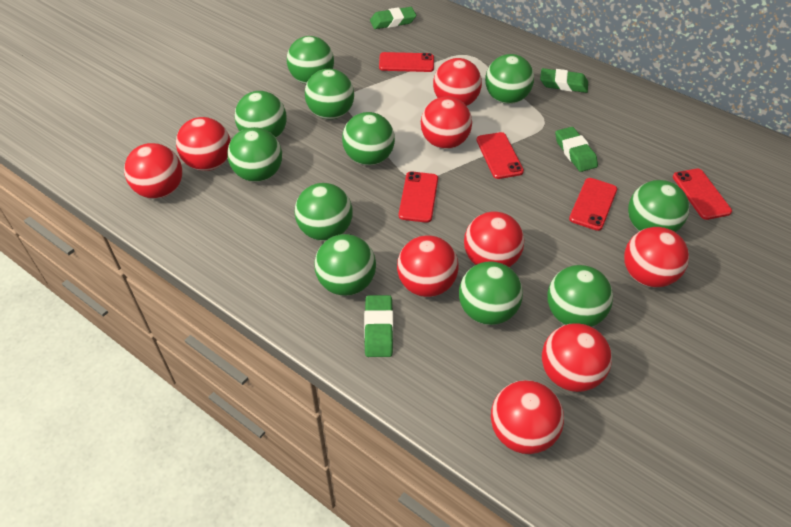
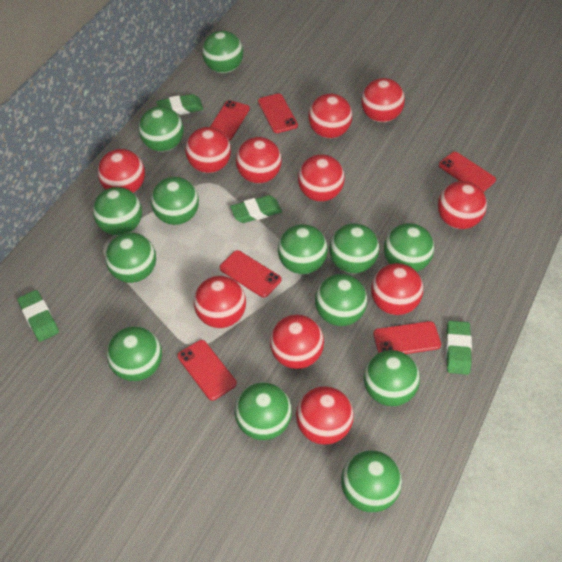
green ball: [227,127,282,182] [235,91,287,138] [287,36,334,84] [295,183,352,241] [305,69,354,120] [314,234,376,296] [342,112,395,165] [459,261,523,325] [485,54,534,104] [547,265,613,327] [628,180,689,232] = 11 -> [93,187,142,236] [105,232,156,283] [106,326,162,381] [139,106,184,152] [151,177,199,225] [202,31,243,73] [235,382,292,440] [278,224,328,274] [315,274,367,326] [329,223,379,274] [341,450,402,512] [364,350,420,406] [384,223,434,272] = 13
red ball: [124,143,182,199] [176,117,231,171] [397,235,459,297] [421,96,472,149] [433,58,482,106] [464,212,524,267] [491,380,564,454] [542,323,612,392] [624,227,689,287] = 9 -> [98,149,145,193] [185,127,231,173] [194,276,246,328] [236,137,282,184] [270,315,324,369] [296,386,354,445] [298,154,345,202] [308,94,352,138] [361,78,405,122] [371,263,423,315] [438,181,487,229] = 11
red phone: [379,52,434,72] [399,171,438,223] [477,132,524,179] [569,178,617,231] [673,169,732,220] = 5 -> [178,340,237,401] [210,100,250,140] [220,250,281,298] [258,93,298,133] [373,321,441,354] [439,152,496,192] = 6

